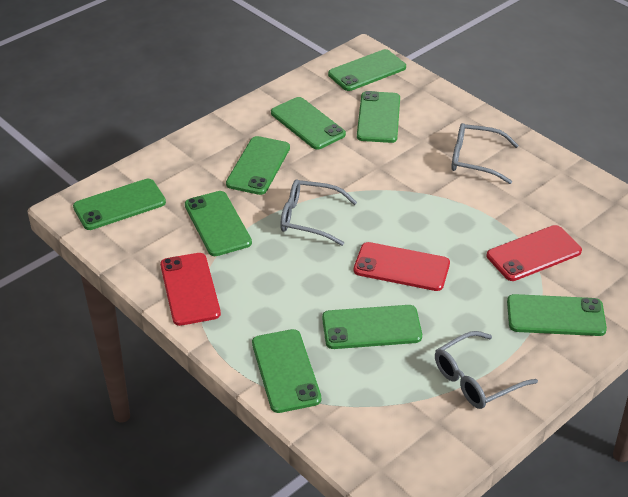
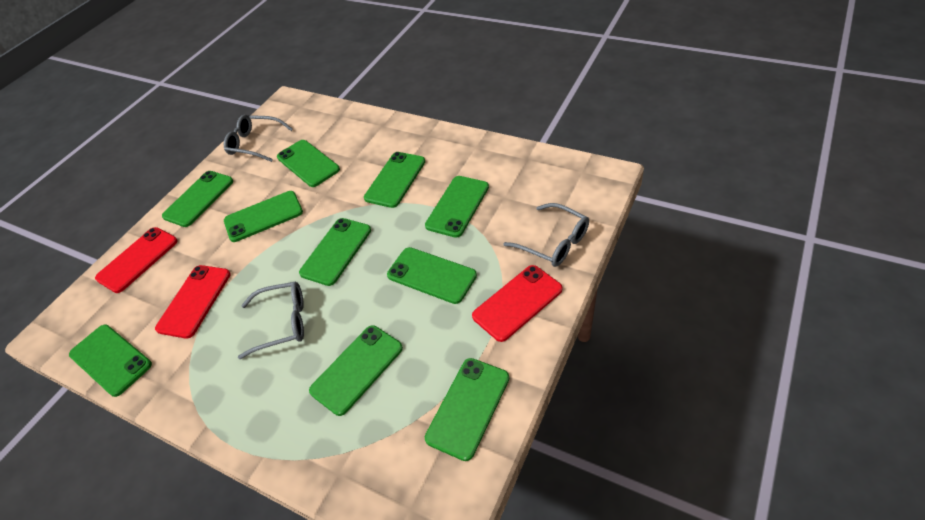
green phone: [73,179,166,230] [185,191,252,256] [226,136,290,195] [252,329,321,413] [271,97,346,149] [322,305,422,349] [328,49,406,91] [357,91,400,143] [507,294,607,336] = 9 -> [69,325,152,397] [162,171,233,227] [224,191,303,242] [277,140,340,187] [299,218,371,286] [309,325,403,416] [364,152,425,208] [387,247,477,304] [425,176,489,238] [425,358,509,461] = 10

